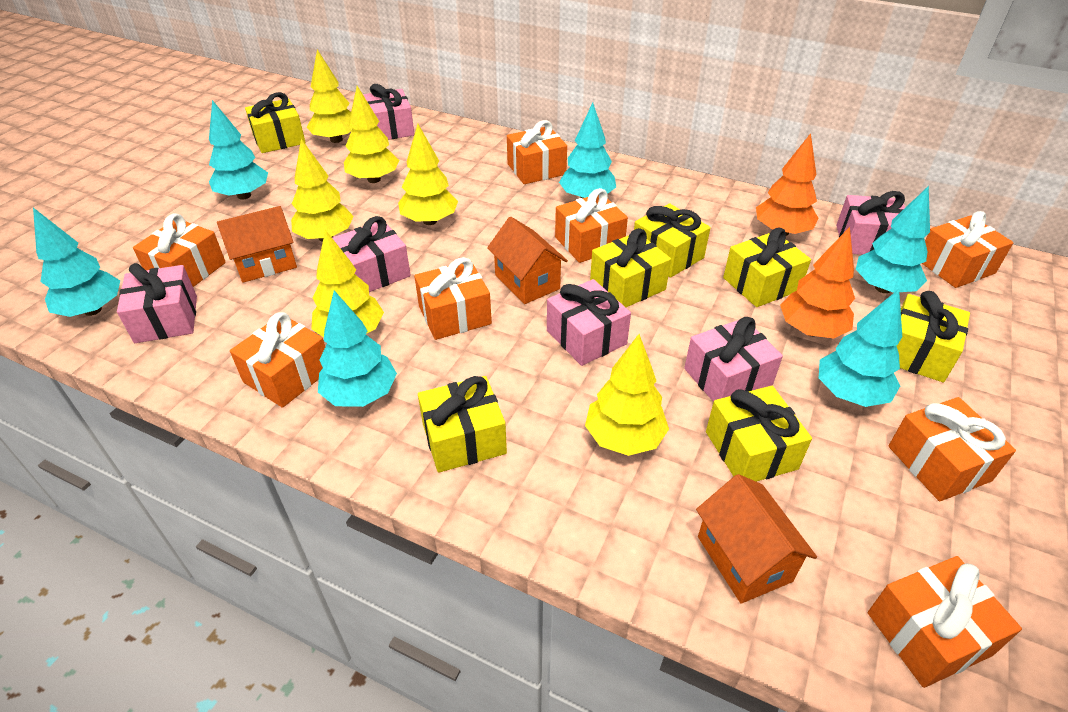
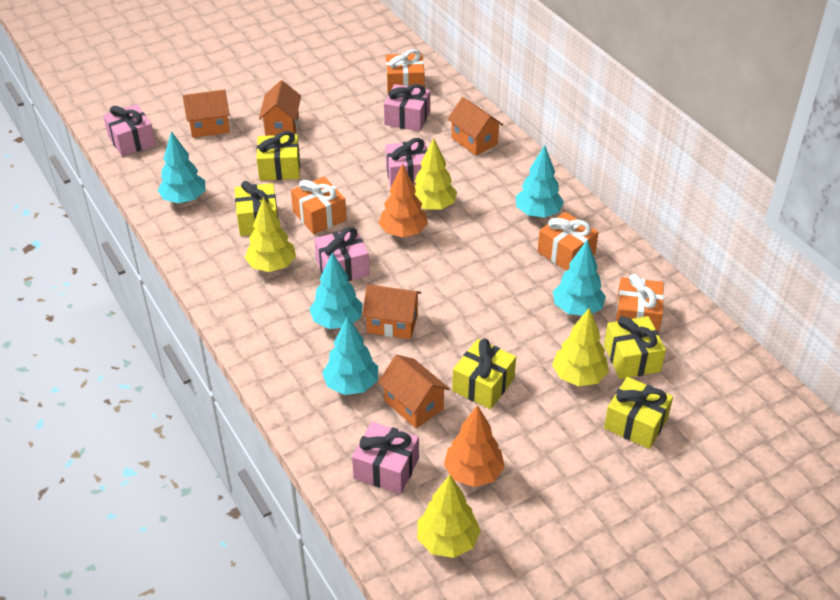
orange gift: [133,213,226,287] [230,312,325,408] [414,257,492,340] [507,120,567,184] [555,188,628,263] [868,556,1022,688] [888,397,1016,501] [922,211,1014,288] = 8 -> [291,177,347,234] [386,49,424,93] [537,212,599,271] [615,274,664,333] = 4
orange house: [217,206,297,283] [487,217,568,304] [696,474,817,604] = 3 -> [183,89,230,138] [259,80,301,136] [362,285,421,339] [378,355,450,428] [448,97,503,156] = 5
pink gift: [117,263,197,343] [332,216,411,292] [363,84,414,140] [547,279,631,366] [684,317,783,402] [836,191,905,255] = 6 -> [103,104,156,157] [314,227,370,281] [352,422,419,494] [384,84,430,131] [385,138,427,188] = 5
turquoise tree: [33,208,120,317] [209,100,268,200] [318,290,397,407] [559,102,616,199] [819,289,902,407] [856,186,930,293] = 6 -> [158,131,206,203] [309,253,363,329] [322,316,378,395] [516,145,564,218] [553,240,606,316] = 5
yellow gift: [245,92,306,153] [418,376,507,473] [590,228,671,307] [634,204,710,278] [706,386,812,482] [723,228,811,307] [896,291,970,383] = 7 -> [235,181,278,236] [256,131,300,181] [452,339,516,409] [604,316,666,379] [604,377,673,449] = 5
yellow tree: [291,139,354,242] [307,49,353,143] [311,230,384,337] [344,86,400,183] [398,124,458,225] [585,334,669,456] = 6 -> [245,197,296,272] [415,138,457,210] [417,475,481,558] [552,308,609,386] = 4

